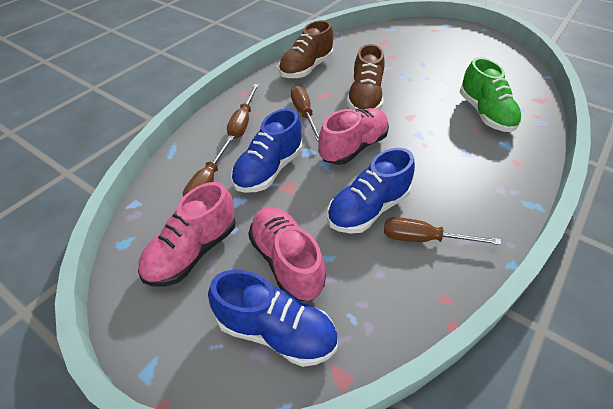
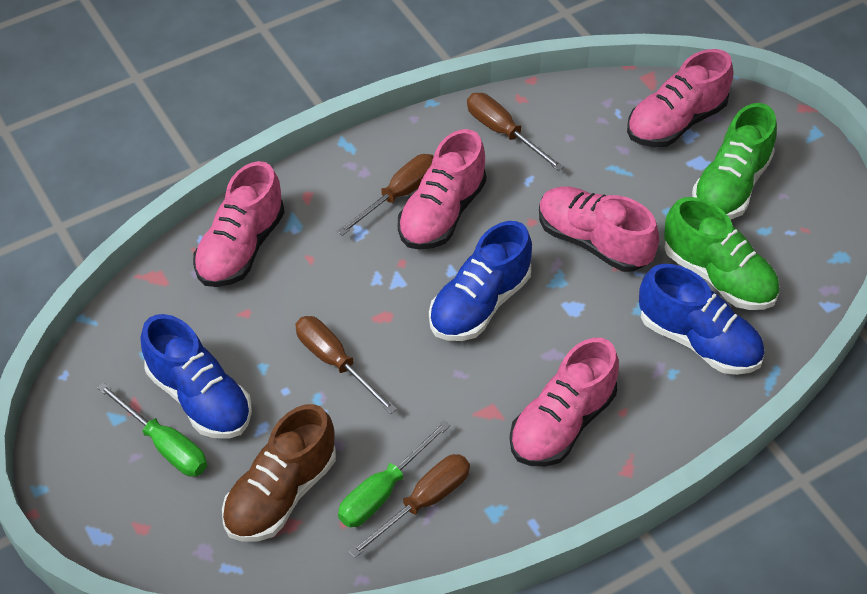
brown shoe: [278,20,333,79] [347,44,385,110] = 2 -> [222,404,336,542] = 1
green screwdriver: none = 0 -> [97,383,207,476] [338,420,450,527] = 2
green shoe: [459,57,522,132] = 1 -> [664,197,779,310] [692,103,777,220] = 2
pink shoe: [138,182,236,286] [248,207,326,301] [318,108,389,165] = 3 -> [193,161,285,287] [398,129,486,250] [510,338,619,466] [539,186,659,272] [627,49,733,147] = 5

